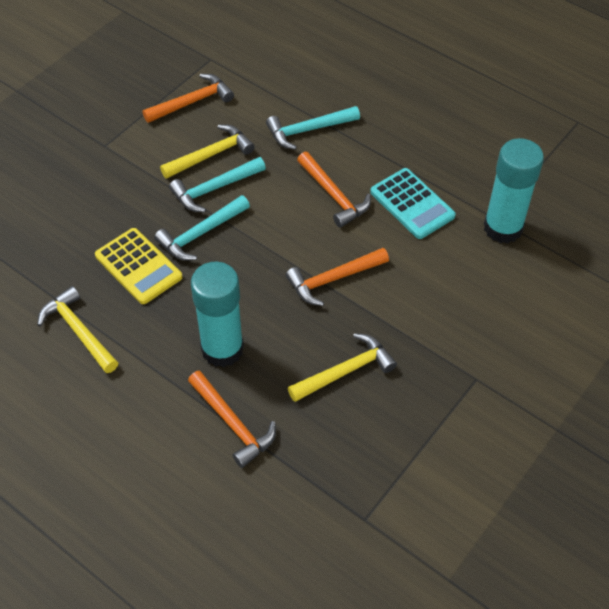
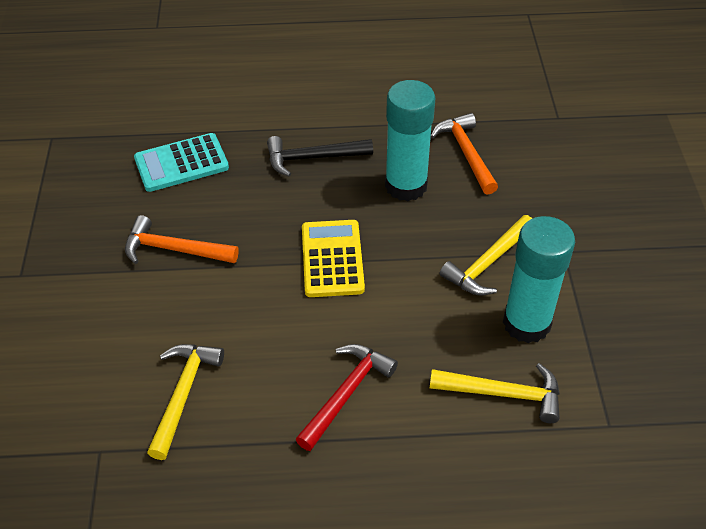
black hammer: none = 0 -> [267,136,373,177] = 1
orange hammer: [142,74,234,123] [188,371,276,468] [286,248,389,306] [297,152,371,228] = 4 -> [125,215,239,264] [431,113,498,195] = 2
red hammer: none = 0 -> [296,344,398,451] = 1
turquoise hammer: [154,195,250,261] [169,157,266,212] [266,106,360,150] = 3 -> none = 0

